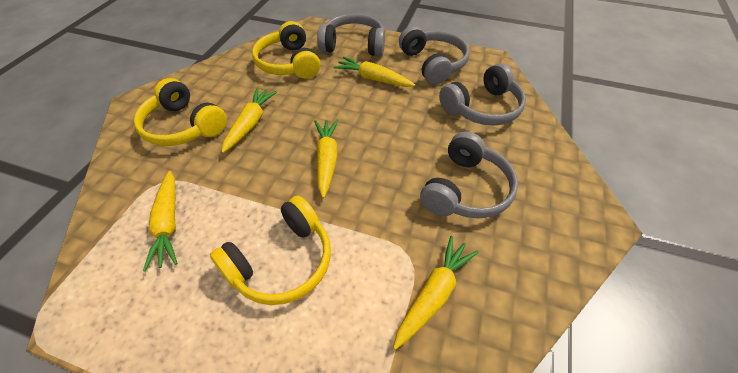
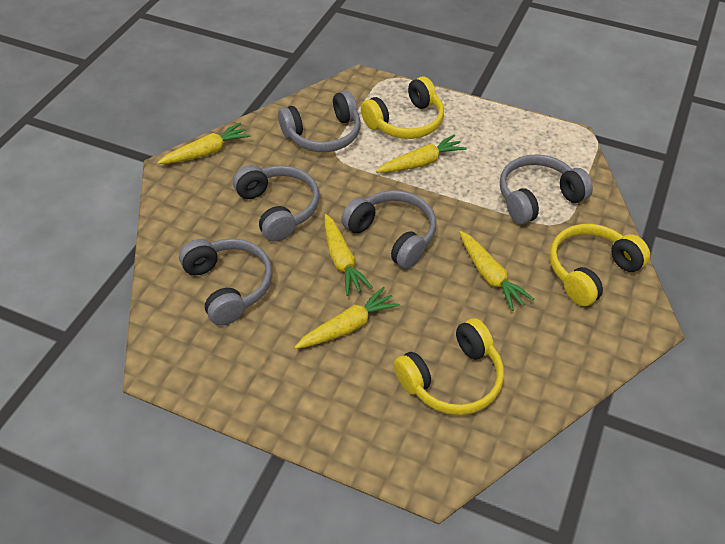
grey headphones: [317,14,385,56] [399,26,470,85] [420,131,518,218] [439,63,526,126] = 4 -> [179,239,273,325] [233,165,320,242] [278,91,361,152] [341,190,436,269] [500,154,593,224] = 5

